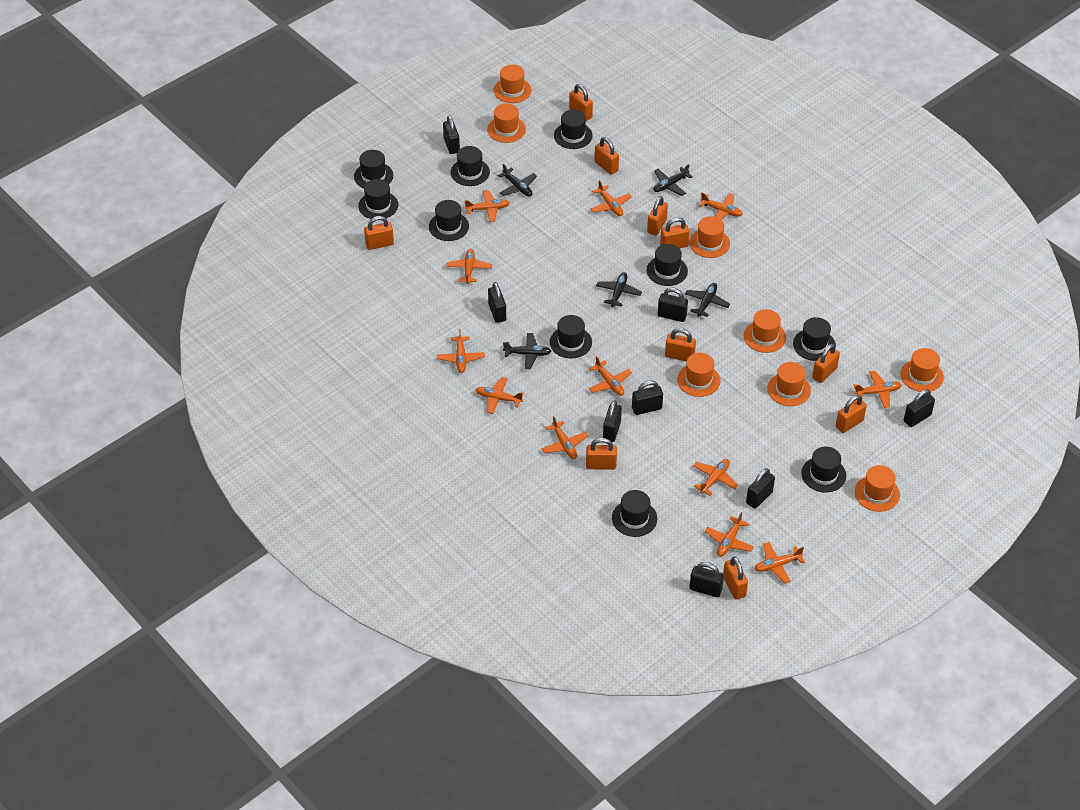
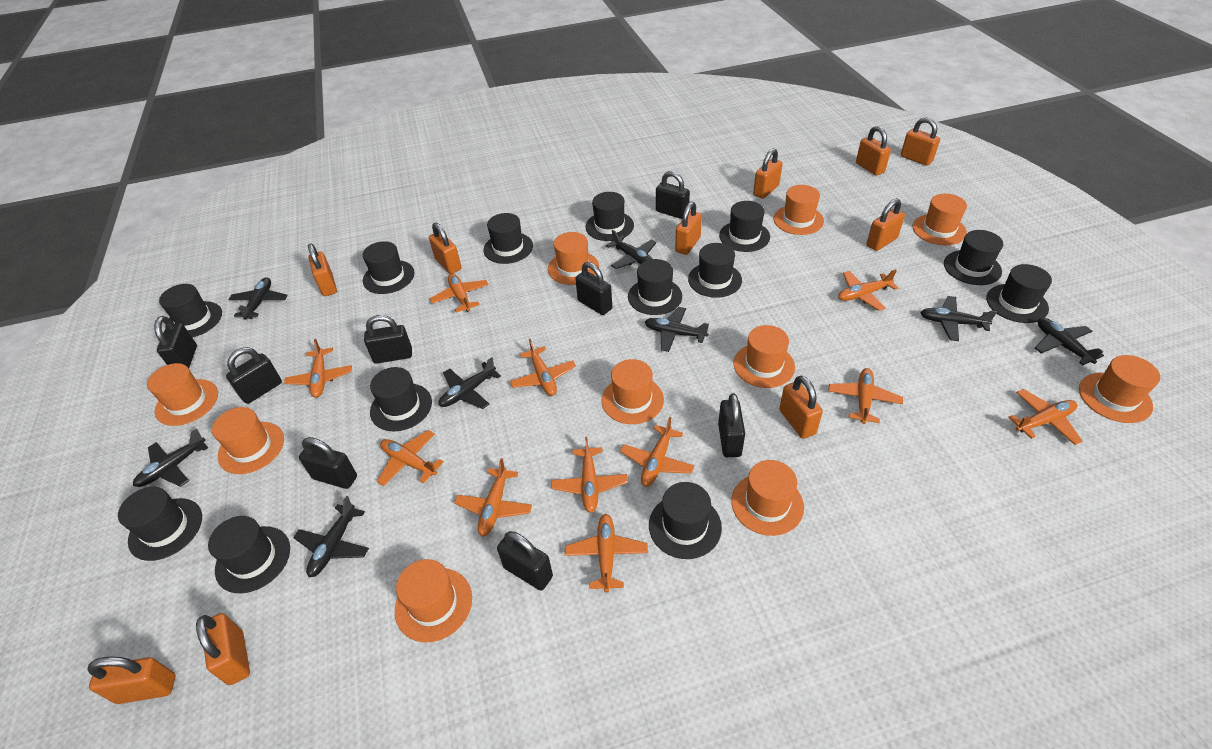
black hat: [354,150,393,188] [358,179,398,219] [429,200,469,241] [450,146,490,186] [550,315,592,359] [554,110,593,149] [612,490,657,537] [647,244,688,286] [793,317,836,361] [801,446,846,493] = 10 -> [118,487,202,561] [159,284,222,338] [208,516,290,593] [363,241,415,294] [370,367,432,431] [483,213,533,264] [585,192,634,241] [628,259,682,315] [649,482,722,559] [688,243,742,298] [719,201,770,252] [944,230,1003,285] [986,264,1052,323] = 13
black plane: [498,164,537,197] [503,333,551,369] [596,272,642,307] [653,164,693,196] [685,283,730,317] = 5 -> [133,428,208,487] [228,277,288,320] [293,496,369,577] [438,357,501,409] [606,229,657,269] [645,307,709,352] [920,296,997,341] [1035,318,1104,365] = 8
orange hat: [487,103,526,143] [494,65,531,103] [677,353,720,397] [689,216,730,258] [744,309,786,353] [767,362,811,406] [855,465,900,512] [900,348,944,392] = 8 -> [147,363,218,426] [212,407,284,474] [395,559,472,643] [548,232,599,285] [602,359,664,424] [731,460,804,536] [734,325,795,388] [773,185,824,235] [912,194,967,245] [1079,355,1160,423] = 10
orange plane: [437,329,485,373] [446,249,492,284] [465,190,510,222] [476,377,524,414] [542,416,588,459] [589,356,632,396] [590,180,632,216] [693,459,738,496] [699,193,743,220] [705,512,754,557] [755,542,805,584] [854,370,901,408] = 12 -> [284,339,352,398] [377,430,444,486] [430,273,489,313] [454,458,532,537] [510,339,576,396] [551,437,628,513] [565,514,648,593] [620,417,694,487] [828,368,903,424] [838,269,898,311] [1008,389,1082,445] = 11

